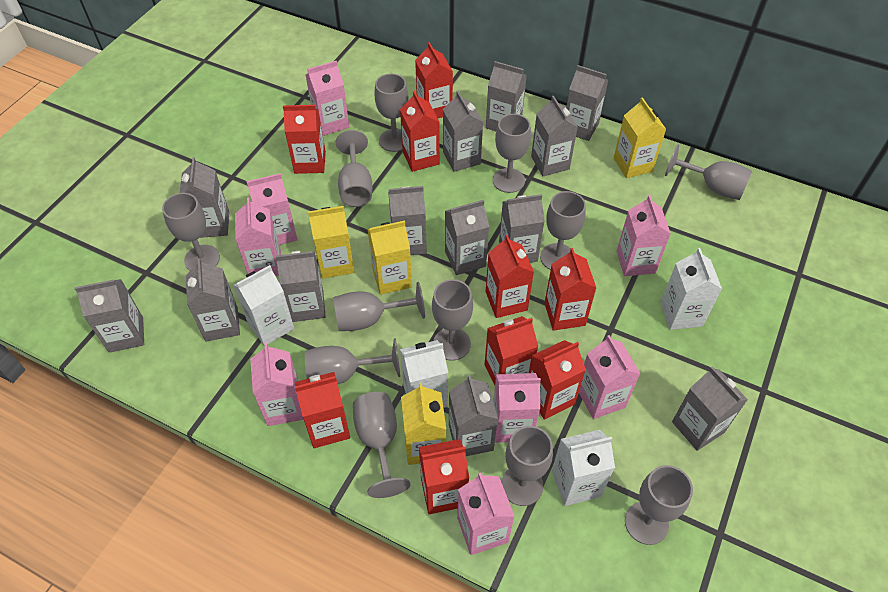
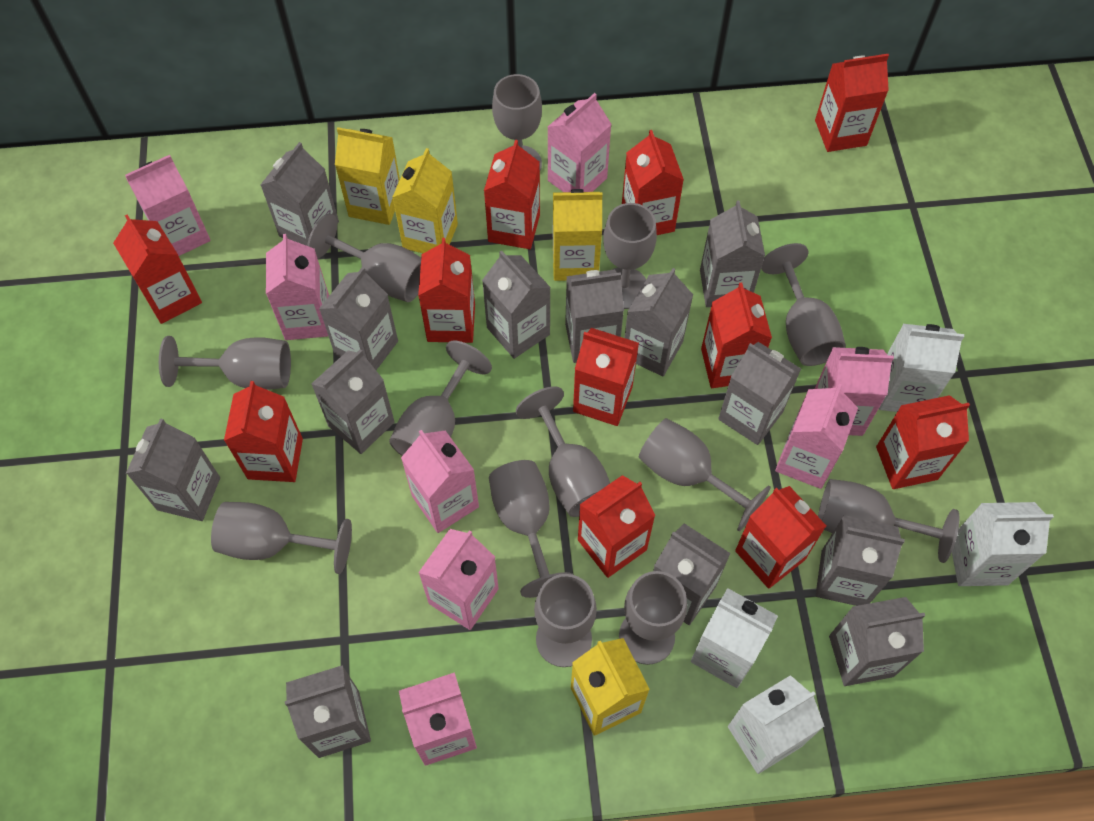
grey goblet: [162,193,220,271] [305,338,400,384] [333,282,425,331] [336,130,372,207] [353,392,410,498] [374,74,408,152] [432,279,473,361] [493,114,531,193] [501,426,553,506] [540,191,586,270] [625,465,693,545] [665,144,752,200] = 12 -> [159,336,291,390] [211,502,352,574] [307,214,421,302] [389,341,492,456] [489,460,573,598] [492,74,542,171] [516,387,610,517] [534,574,597,667] [603,203,657,309] [619,571,687,665] [639,418,771,531] [761,243,846,366] [818,479,960,563] = 13
red carton: [283,105,326,174] [295,372,350,448] [400,91,440,172] [415,42,453,118] [419,439,469,514] [484,316,539,385] [486,235,534,318] [529,340,586,420] [545,248,596,331] = 9 -> [113,215,202,324] [224,381,303,482] [418,238,475,343] [484,140,540,249] [573,328,639,426] [578,475,656,578] [622,130,684,235] [701,283,772,388] [735,486,826,589] [815,54,889,152] [876,395,970,489] = 11

